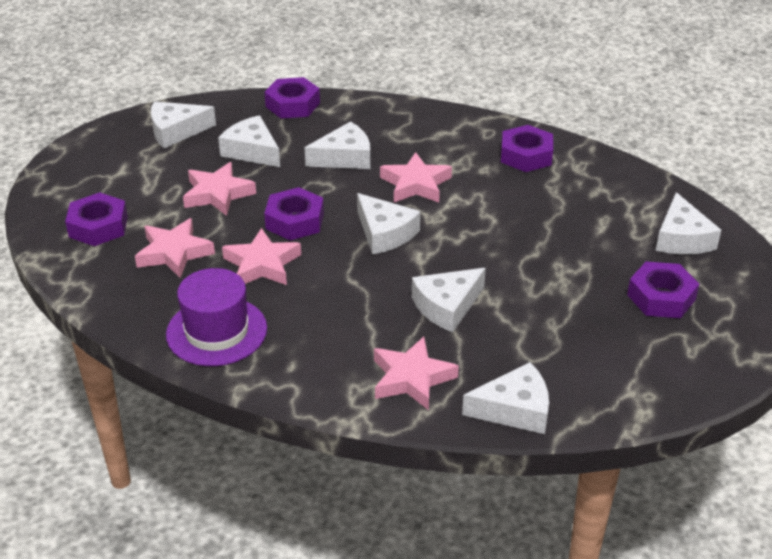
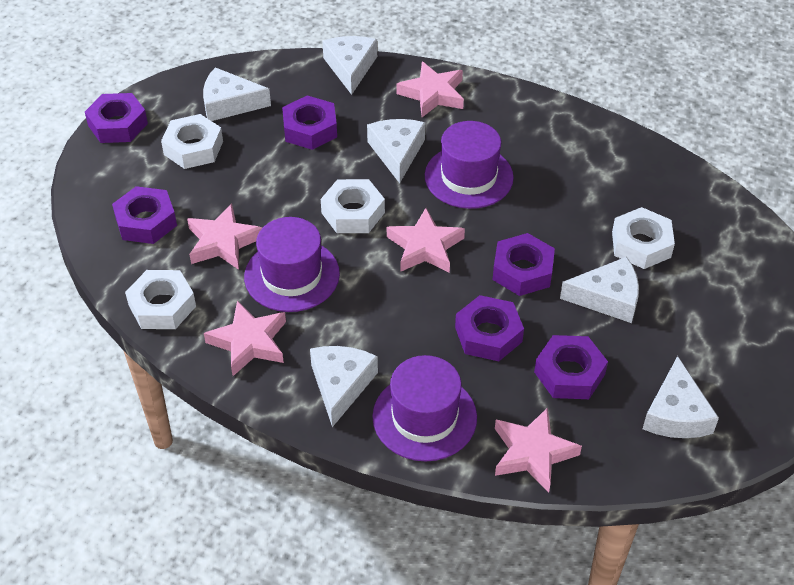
purple hat: [166,268,267,366] = 1 -> [244,217,340,312] [372,355,477,461] [425,121,514,209] = 3
purple nut: [65,192,128,246] [264,187,324,240] [265,77,320,119] [501,125,553,172] [627,262,699,318] = 5 -> [85,93,148,143] [112,186,177,244] [282,95,337,150] [455,295,524,361] [493,233,555,296] [534,335,608,399] = 6
white cheese: [151,101,216,148] [218,115,280,167] [305,121,370,169] [357,193,420,254] [412,268,486,332] [462,362,549,434] [656,192,721,254] = 7 -> [203,67,271,121] [310,346,378,427] [322,36,377,95] [367,119,425,183] [560,257,639,323] [643,356,719,438] = 6
white nut: none = 0 -> [125,270,196,329] [161,114,223,169] [321,179,385,233] [612,207,675,269] = 4

